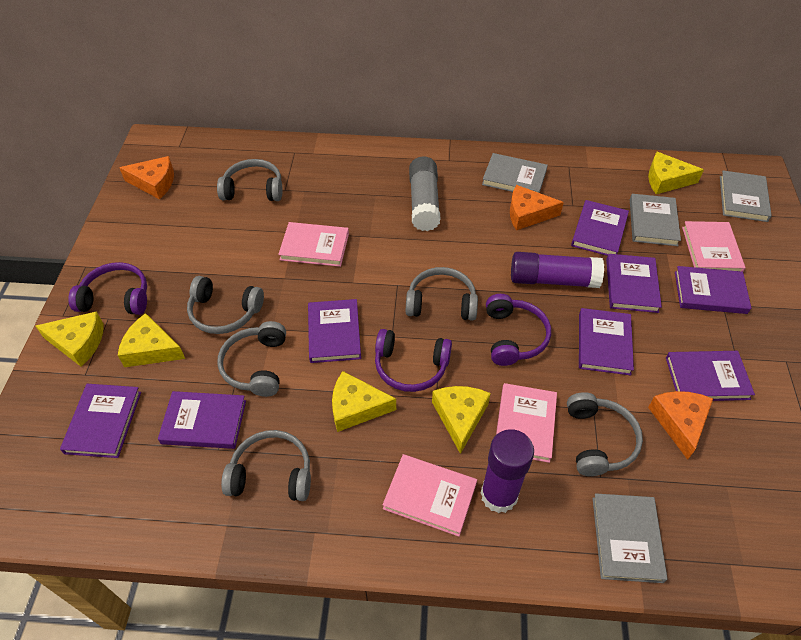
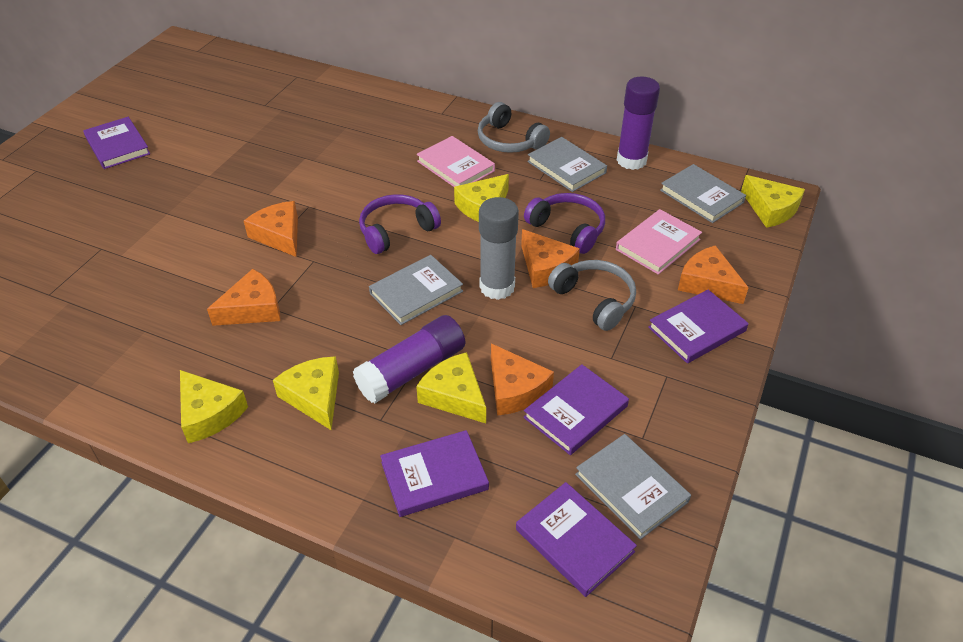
grey headphones: [187,276,264,334] [217,159,283,201] [217,321,286,397] [221,430,311,501] [406,267,478,321] [567,392,643,476] = 6 -> [478,102,550,153] [548,260,636,331] = 2
orange cheese: [119,156,174,199] [510,185,564,230] [648,391,713,460] = 3 -> [207,269,280,326] [244,201,298,257] [491,343,554,416] [521,229,580,288] [678,245,749,304] = 5
pink book: [278,222,349,267] [383,454,477,537] [496,383,557,463] [682,221,746,272] = 4 -> [417,136,495,187] [616,209,702,275] = 2
purple book: [60,384,141,458] [158,391,246,449] [308,299,361,363] [571,200,629,256] [579,308,634,375] [606,254,662,313] [666,351,755,401] [675,266,751,314] = 8 -> [83,117,150,169] [380,430,489,517] [516,482,637,597] [523,364,629,455] [648,290,749,363] = 5
purple headphones: [68,262,147,315] [375,329,452,392] [486,294,551,366] = 3 -> [359,194,441,254] [524,193,605,254] = 2

